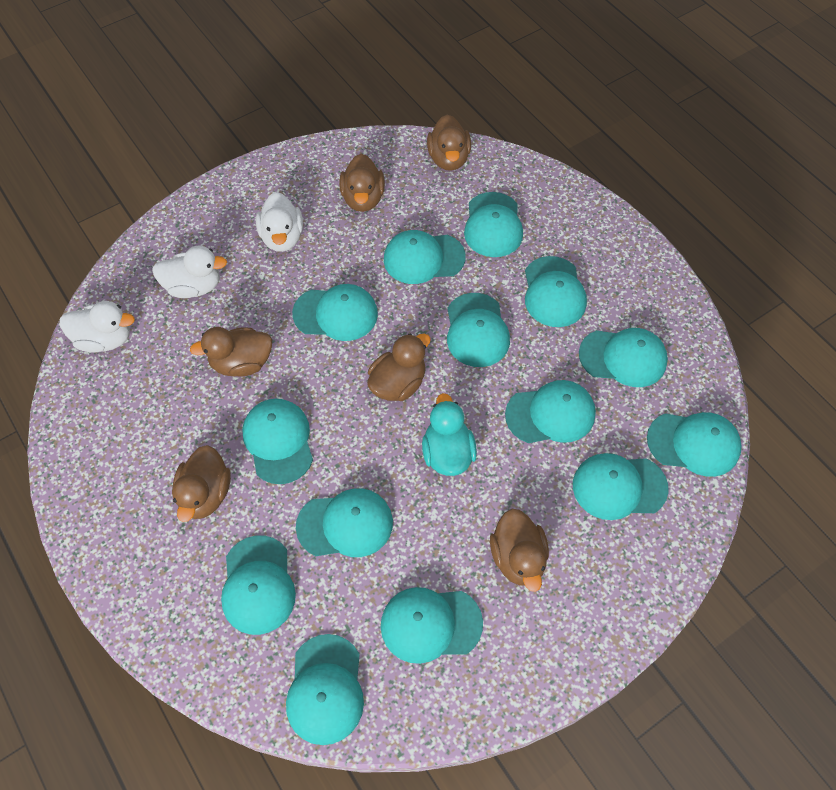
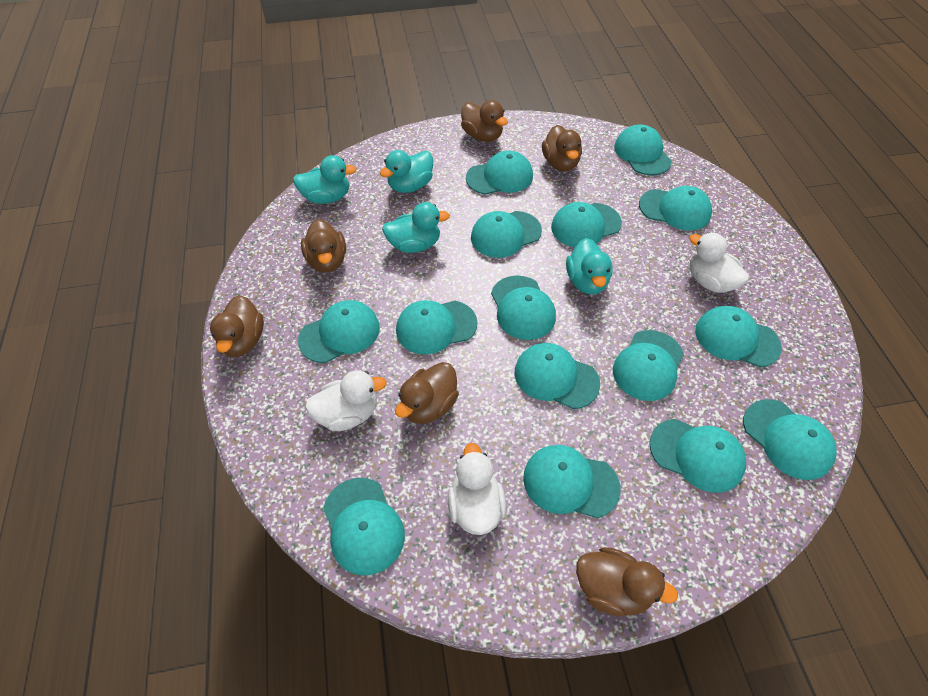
turquoise cap: [221,535,296,635] [242,399,313,484] [286,634,364,745] [292,284,378,341] [296,488,393,557] [381,587,483,664] [384,230,466,284] [447,293,510,367] [464,192,523,257] [505,380,596,443] [525,256,587,327] [573,453,669,520] [579,328,668,387] [647,412,742,477] = 14 -> [298,300,380,363] [323,478,405,575] [396,300,477,355] [466,151,533,195] [471,211,542,258] [491,275,556,340] [515,343,600,409] [523,445,621,518] [551,202,622,247] [613,330,684,401] [614,125,672,175] [639,186,712,231] [649,419,746,493] [695,306,782,367] [743,399,837,480] = 15
turquoise duck: [422,393,477,476] = 1 -> [293,155,357,204] [380,150,433,193] [382,202,450,253] [566,238,613,295] = 4

